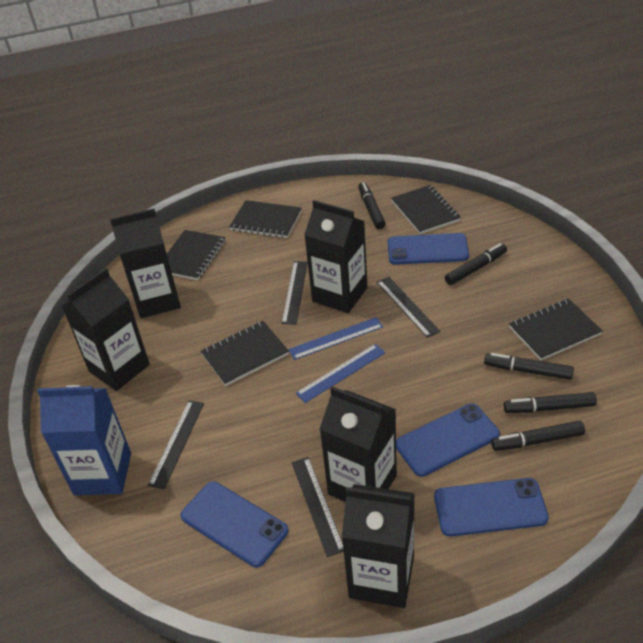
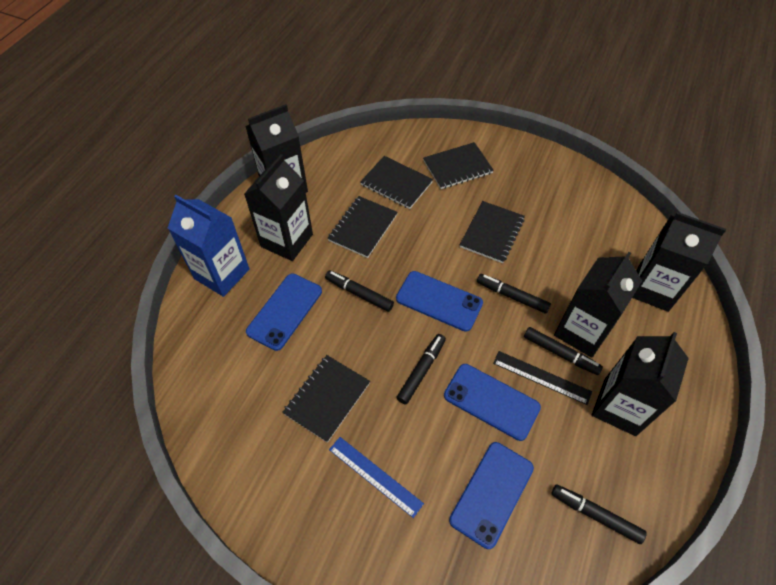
black ruler: [148,400,204,489] [281,261,308,324] [292,457,344,557] [377,277,440,338] = 4 -> [493,351,592,405] = 1
blue ruler: [288,317,383,360] [296,344,385,403] = 2 -> [329,437,424,518] = 1

